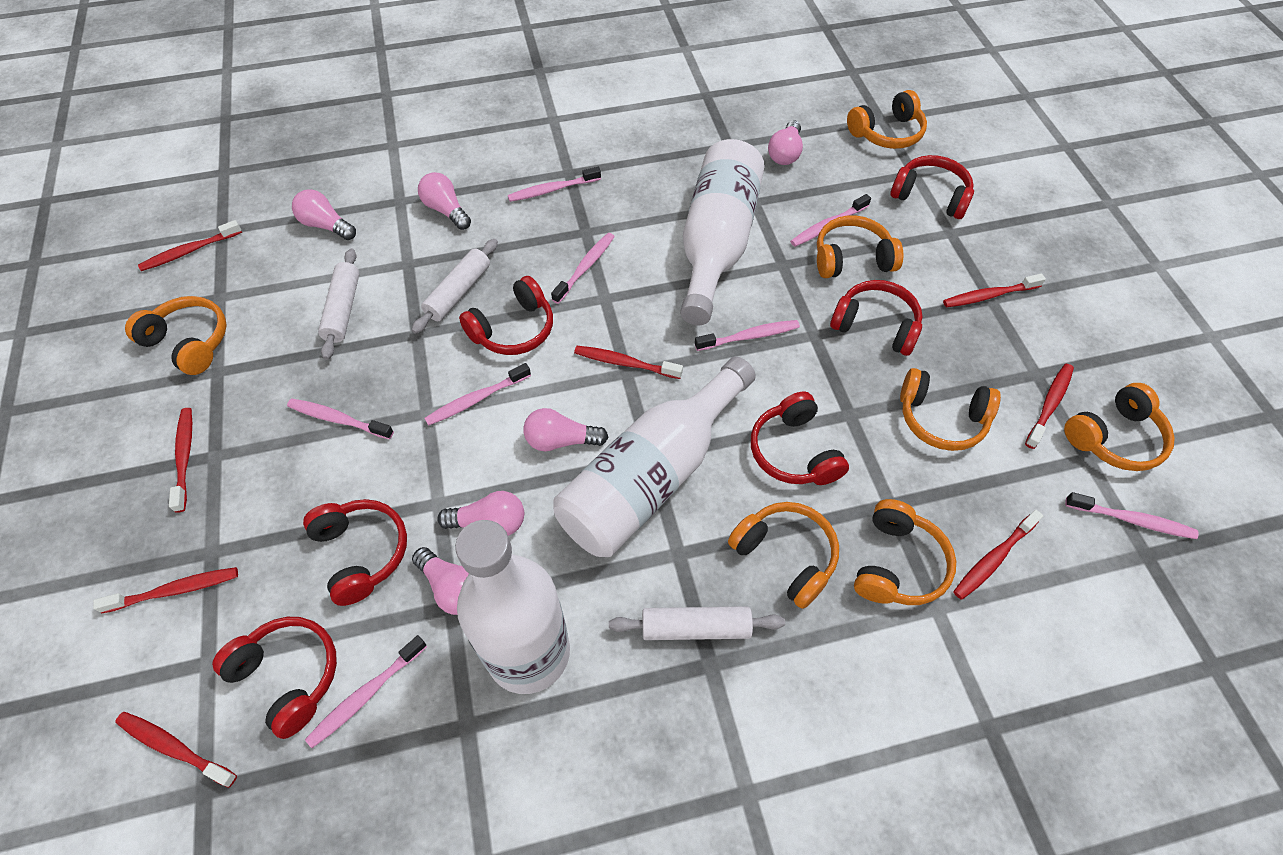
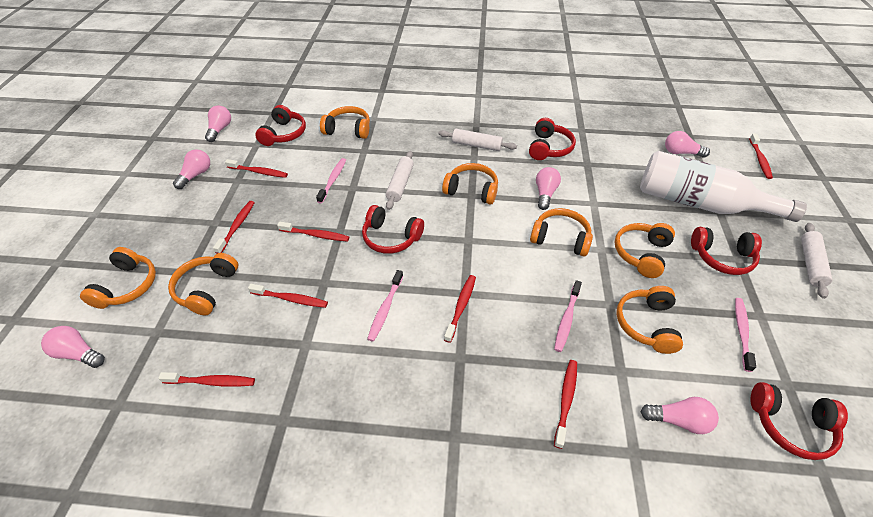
pink toothbrush: [287,398,394,439] [305,635,427,748] [424,363,531,426] [508,167,601,202] [551,233,615,304] [695,320,800,351] [790,194,871,247] [1065,492,1199,539] = 8 -> [316,158,346,203] [367,270,403,342] [554,280,582,352] [735,298,756,372] = 4
red headphones: [212,617,337,739] [303,499,407,606] [459,276,553,355] [751,392,849,485] [830,280,923,356] [890,155,974,219] = 6 -> [255,105,306,146] [362,205,424,254] [529,118,576,160] [691,227,762,275] [750,382,848,460] = 5
white bottle: [455,520,570,694] [553,357,756,557] [680,139,765,325] = 3 -> [640,151,807,222] = 1

